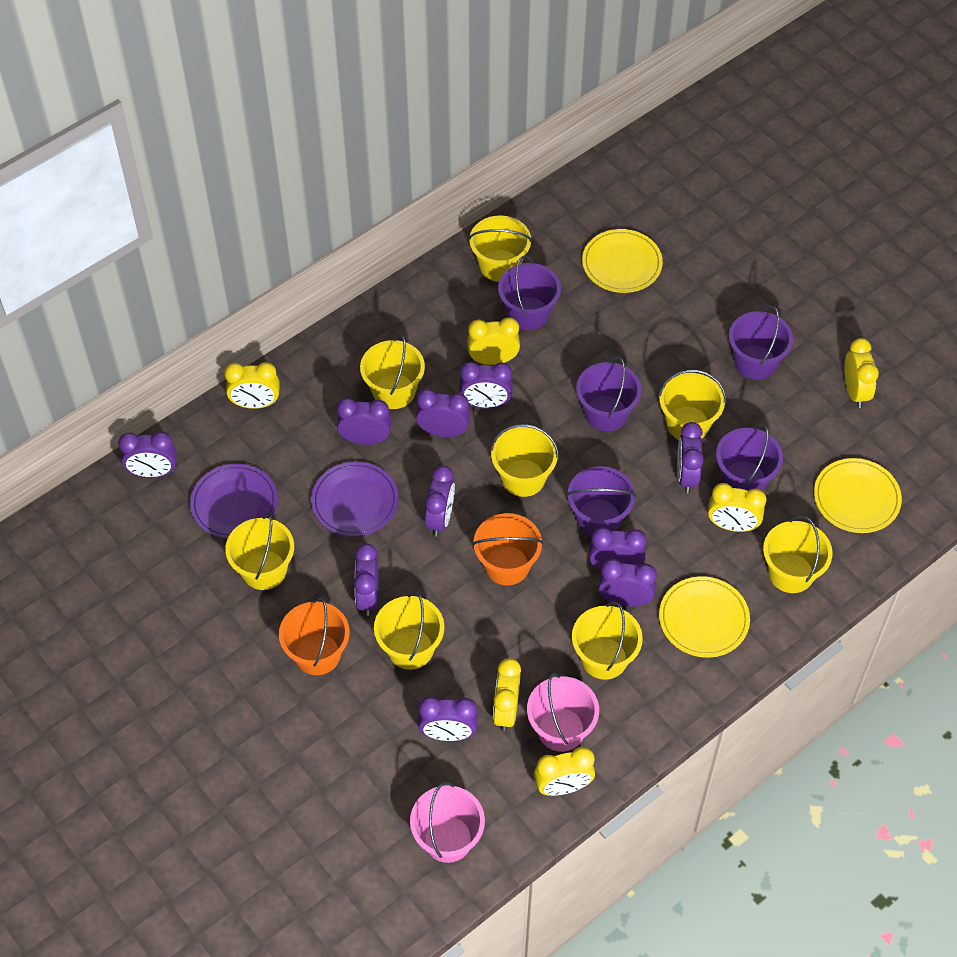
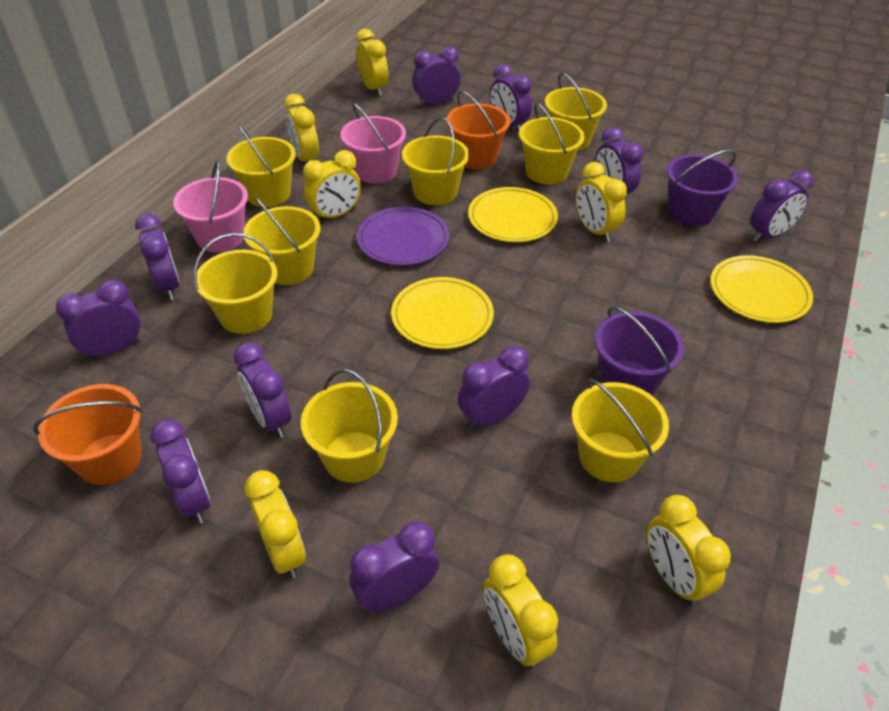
purple bucket: [498,255,561,330] [566,466,636,536] [576,356,642,432] [716,424,783,491] [729,306,793,380] = 5 -> [595,306,684,395] [667,149,738,226] = 2
purple plate: [190,464,278,539] [311,461,399,537] = 2 -> [357,207,450,266] = 1
yellow clock: [224,362,280,409] [467,317,520,365] [493,658,521,731] [534,747,595,796] [708,483,766,532] [844,338,879,408] = 6 -> [245,470,306,579] [284,94,319,162] [303,150,361,221] [356,29,388,96] [483,554,558,668] [576,162,627,242] [647,495,731,605] = 7

